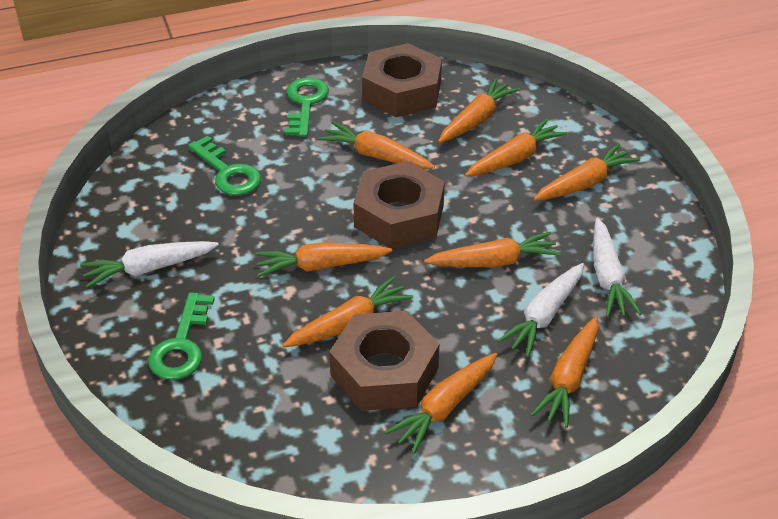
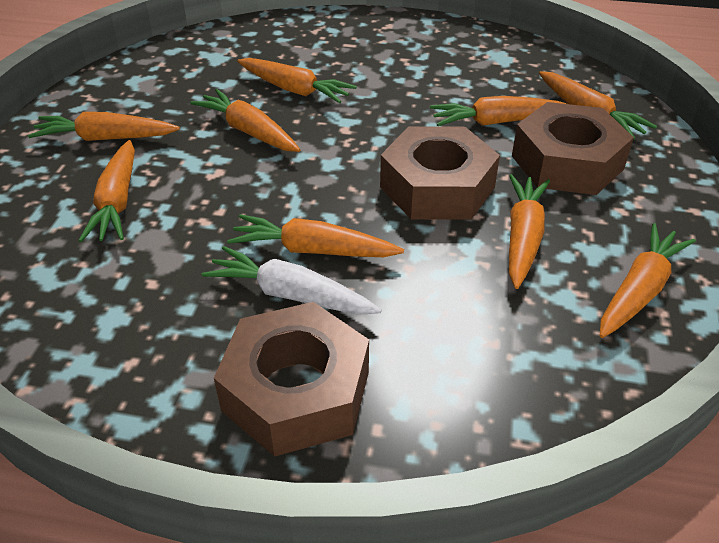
green key: [148,292,215,380] [188,136,261,196] [285,77,329,137] = 3 -> none = 0
white carrot: [80,241,219,288] [497,263,584,357] [593,218,642,317] = 3 -> [202,246,382,315] = 1

